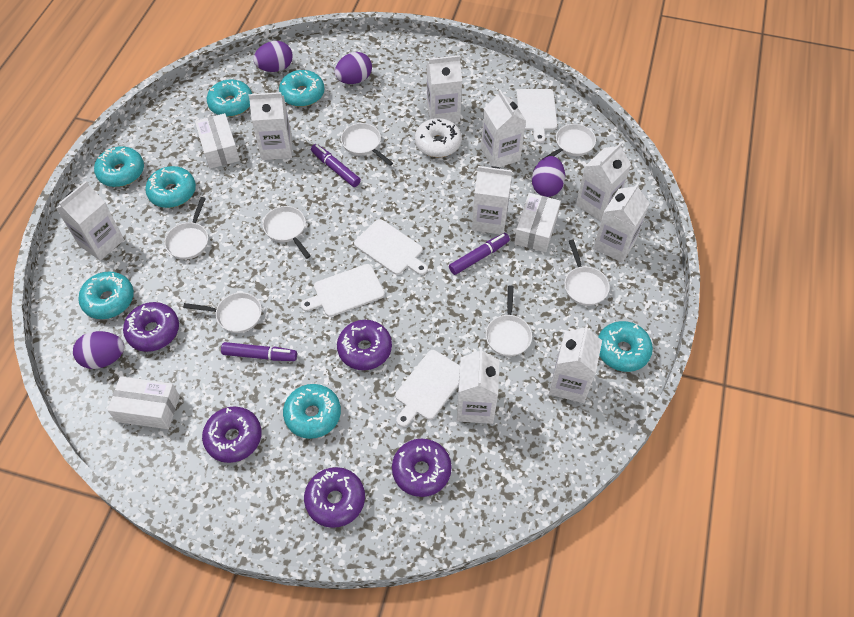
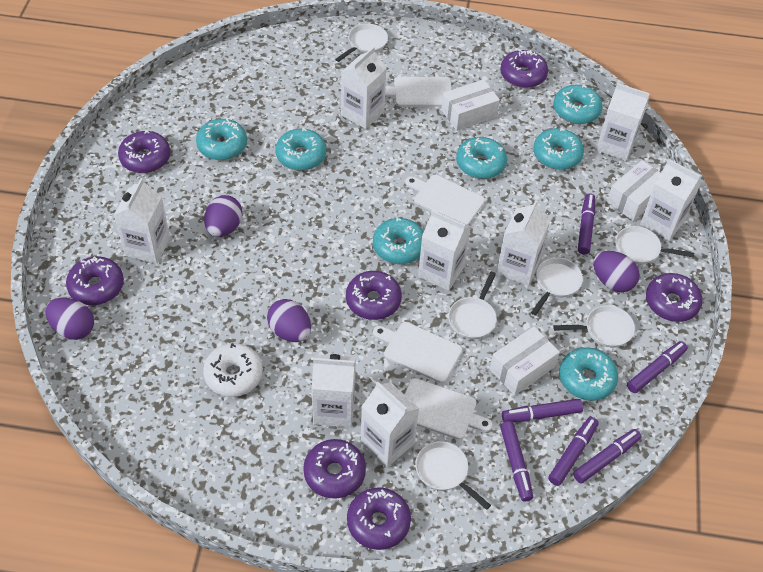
purple donut: [123,302,179,352] [202,407,262,463] [304,467,365,528] [337,320,392,370] [392,439,452,497] = 5 -> [66,256,124,305] [118,130,170,173] [303,439,366,499] [346,271,402,320] [347,487,411,550] [500,49,548,88] [646,273,703,322] = 7
purple marker: [221,342,297,361] [311,144,361,187] [449,233,510,275] = 3 -> [500,421,533,501] [502,399,583,422] [548,417,599,486] [573,429,642,483] [578,193,595,255] [627,341,687,393] = 6
white carton: [56,181,124,261] [248,92,292,160] [427,55,462,122] [457,347,499,424] [472,166,512,235] [481,90,526,167] [549,324,602,403] [576,142,631,221] [593,182,650,263] = 9 -> [114,178,170,264] [312,354,356,428] [341,46,387,129] [361,382,420,467] [418,210,471,291] [496,200,550,286] [596,83,650,161] [640,159,702,241] = 8
white pan: [164,197,208,260] [183,292,262,333] [263,206,311,259] [341,123,393,166] [486,286,532,357] [541,124,596,160] [564,240,610,306] = 7 -> [335,24,388,62] [415,441,491,510] [448,272,497,339] [531,258,583,315] [553,305,635,347] [615,226,694,264] = 6

